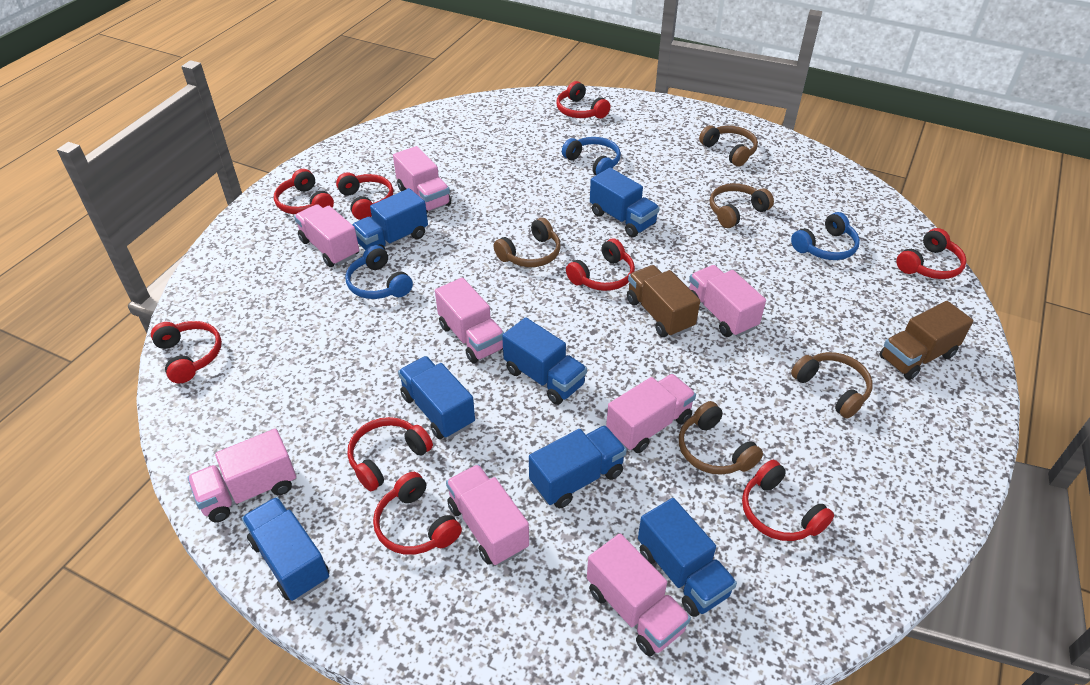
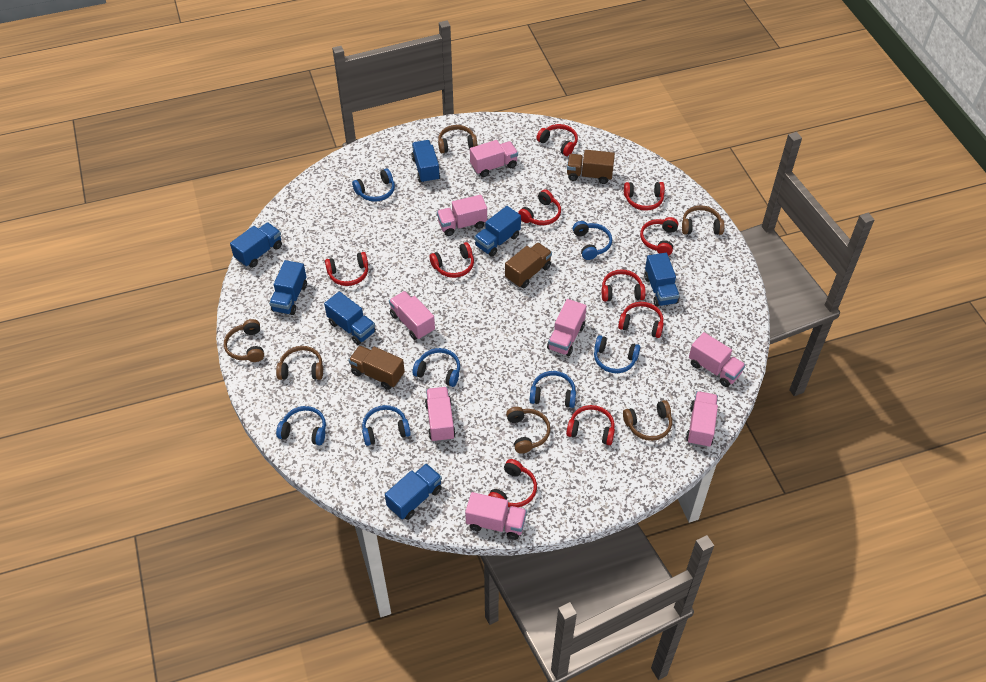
blue headphones: [345,245,413,299] [562,137,621,175] [791,212,860,260] = 3 -> [276,406,326,446] [352,168,395,202] [362,405,411,446] [413,348,460,387] [530,371,576,408] [573,221,612,260] [594,335,640,373] = 7
brown headphones: [493,218,561,267] [679,401,763,475] [699,125,758,167] [710,183,774,228] [791,352,873,419] = 5 -> [224,319,264,362] [276,346,323,380] [438,125,477,153] [506,407,551,454] [623,400,672,441] [682,205,724,235] = 6
brown truck: [627,265,700,337] [879,301,973,380] = 2 -> [349,345,405,390] [505,243,552,288] [567,150,615,184] = 3
red headphones: [151,321,222,383] [274,169,334,214] [336,172,393,220] [348,417,433,491] [373,472,462,555] [557,81,610,119] [566,238,635,291] [742,460,834,541] [896,228,967,279] = 9 -> [325,252,368,286] [430,242,474,278] [488,459,537,507] [518,189,561,225] [536,124,578,156] [566,405,615,445] [602,269,646,301] [618,302,664,338] [624,182,665,211] [640,217,678,256] = 10

